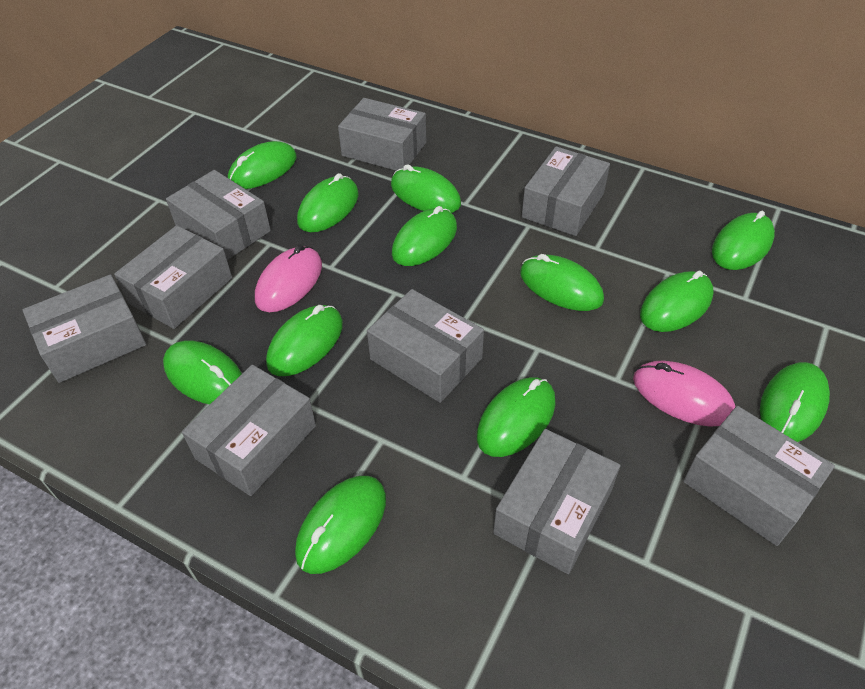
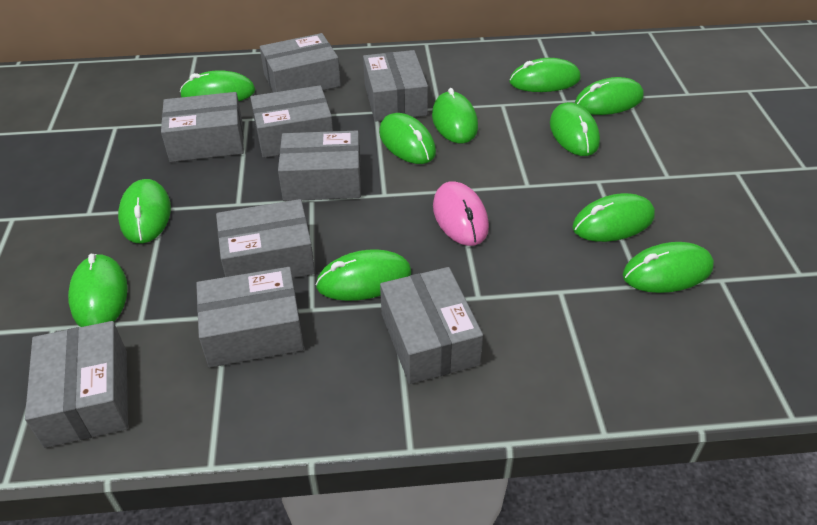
green mouse: [163,341,242,404] [228,141,297,189] [266,305,343,376] [295,476,386,574] [297,173,359,232] [391,164,461,213] [392,206,457,266] [477,377,556,457] [520,254,604,311] [640,270,713,332] [712,211,775,270] [760,362,830,442] = 12 -> [68,254,128,327] [118,179,171,243] [180,70,256,101] [315,249,411,301] [379,113,436,164] [432,88,478,143] [510,58,581,92] [550,102,600,156] [572,193,655,242] [575,77,644,115] [623,242,714,293] = 11
pink mouse: [255,245,322,312] [633,361,736,426] = 2 -> [433,181,489,246] = 1

